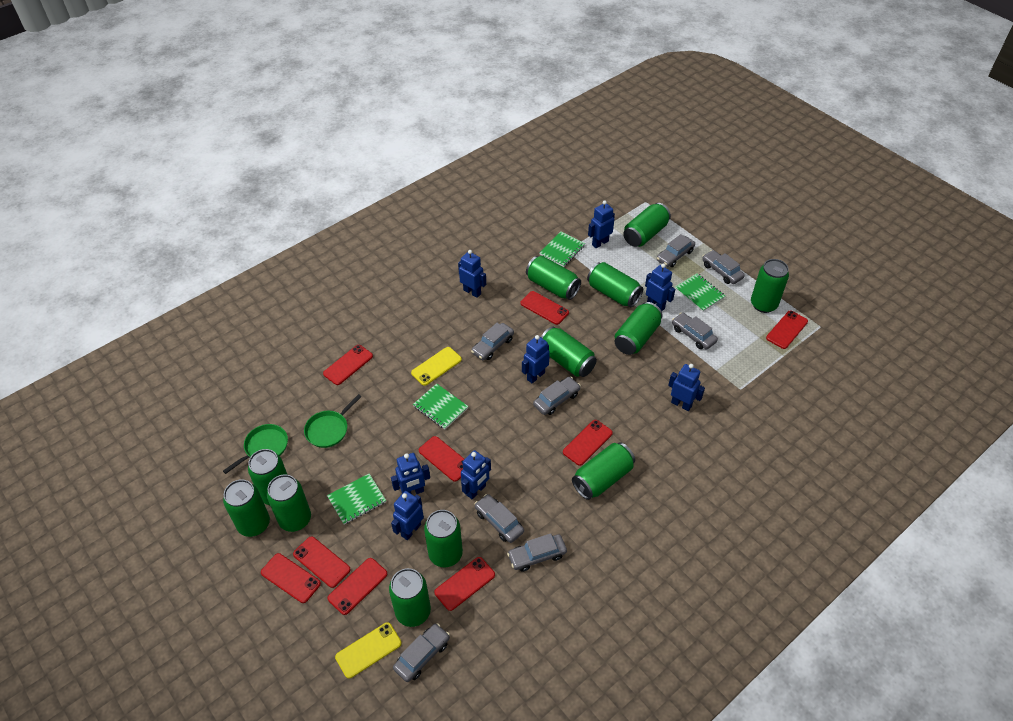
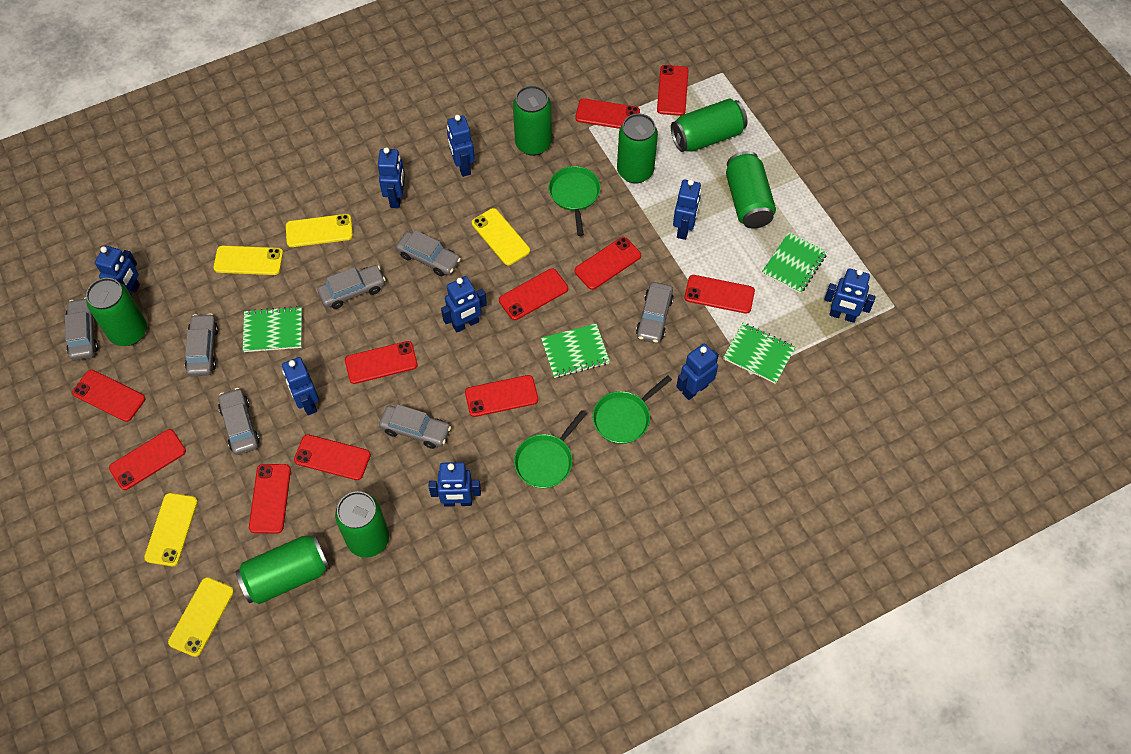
blue robot: [391,453,430,494] [391,491,424,540] [458,250,486,298] [461,450,491,499] [522,335,550,384] [588,200,615,248] [645,264,675,311] [668,364,705,411] = 8 -> [95,246,140,298] [282,357,319,415] [378,147,405,208] [429,462,481,507] [441,276,487,333] [447,115,475,177] [673,179,701,240] [676,343,719,400] [824,268,876,323] = 9
green can: [223,479,270,537] [248,449,288,505] [267,475,311,532] [389,568,431,627] [424,510,463,568] [526,256,581,300] [541,326,597,377] [572,442,635,500] [587,262,643,308] [615,302,663,355] [623,203,671,247] [751,259,789,313] = 12 -> [86,278,147,346] [235,535,330,604] [335,491,389,558] [513,85,552,156] [617,114,658,183] [671,98,748,152] [726,151,776,229] = 7
green pan: [223,424,288,474] [304,394,362,448] = 2 -> [514,410,587,488] [548,166,601,236] [593,375,672,444] = 3
grey car: [393,623,450,682] [471,323,514,360] [474,494,524,543] [507,533,567,572] [533,377,581,415] [656,234,695,267] [672,313,718,350] [702,250,745,284] = 8 -> [65,297,98,360] [185,313,219,376] [218,388,260,455] [317,265,386,309] [379,404,451,449] [396,230,461,276] [636,282,674,343] = 7
red phone: [261,553,321,603] [293,536,351,588] [323,345,373,385] [328,558,387,615] [419,436,464,482] [434,557,495,611] [520,291,569,325] [563,420,613,466] [766,311,808,349] = 9 -> [72,370,145,422] [109,429,186,490] [249,464,291,534] [294,434,371,480] [345,341,418,384] [465,375,538,417] [499,268,568,320] [574,237,641,290] [575,98,640,129] [657,65,688,116] [685,275,755,314] = 11
yellow phone: [335,622,402,679] [411,347,462,386] = 2 -> [144,493,198,566] [168,577,234,657] [213,246,283,275] [286,214,353,247] [472,208,530,265] = 5

